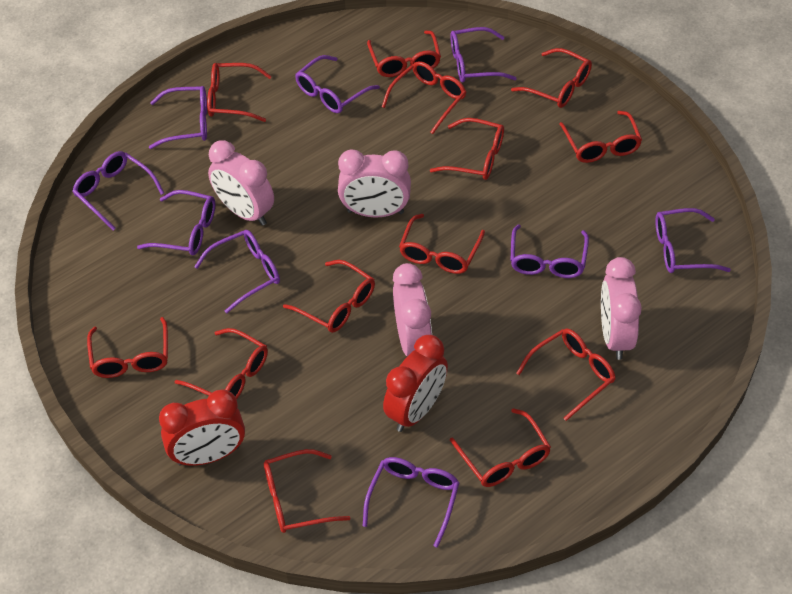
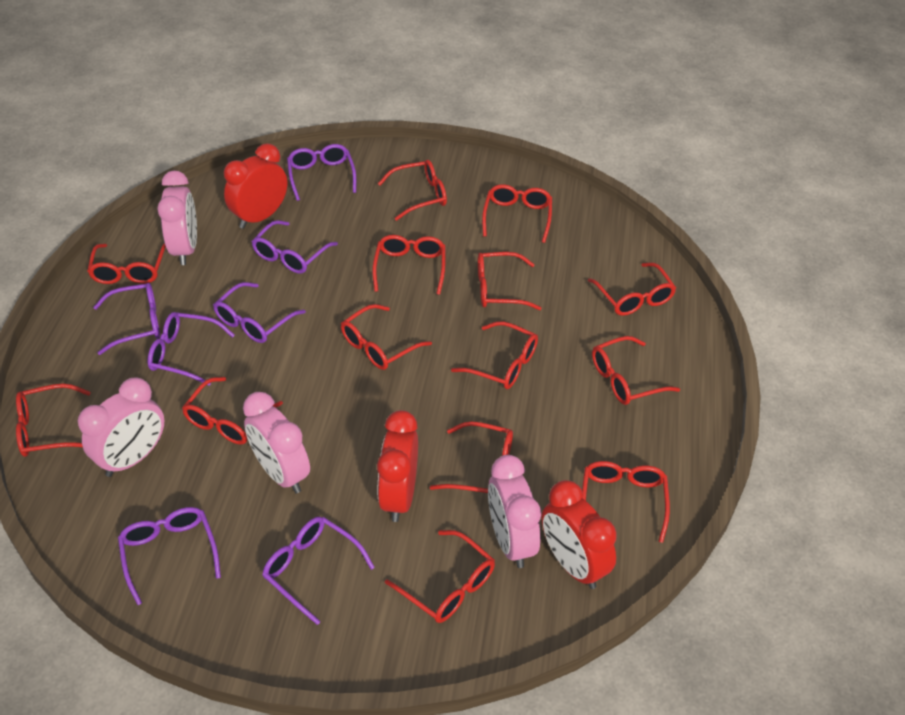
purple glasses: [72,151,164,230] [137,190,215,255] [149,86,207,149] [194,230,280,314] [295,55,380,113] [363,457,460,548] [450,27,517,83] [510,224,589,278] [656,208,731,273] = 9 -> [93,283,160,355] [118,507,221,605] [148,312,235,386] [213,282,306,343] [251,220,338,274] [262,517,375,625] [287,144,356,201] = 7
red clock: [159,389,245,466] [383,335,448,432] = 2 -> [224,143,287,229] [377,410,418,522] [541,480,617,589] = 3
red glasses: [87,317,168,378] [174,328,268,399] [207,63,272,122] [264,449,350,533] [283,260,375,333] [367,31,441,77] [382,61,466,134] [399,214,485,274] [430,118,504,180] [450,408,551,487] [511,48,592,108] [516,328,616,421] [559,111,642,163] = 13 -> [16,384,91,457] [87,243,166,284] [182,377,283,445] [341,304,432,370] [373,235,445,295] [378,160,447,221] [385,530,495,623] [429,421,513,493] [451,321,538,389] [478,252,542,310] [482,184,552,243] [582,461,670,543] [588,263,676,316] [592,336,680,405] = 14

